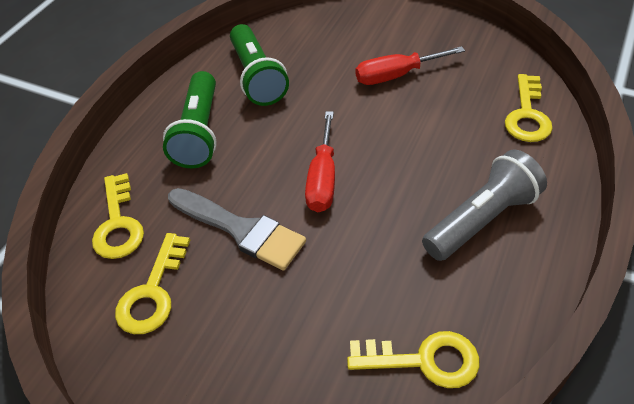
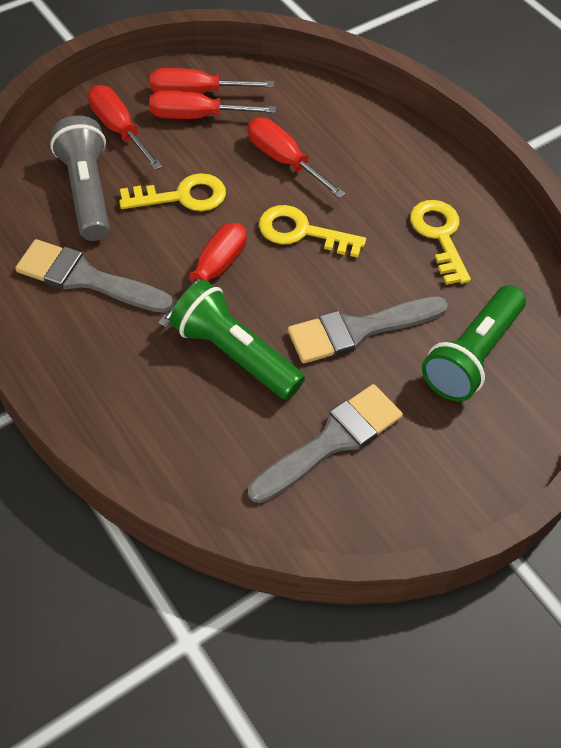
grey brush: [168,188,306,270] = 1 -> [15,239,173,313] [248,384,403,503] [288,296,448,363] = 3
red screwdriver: [305,111,335,212] [356,46,465,85] = 2 -> [88,85,163,170] [149,90,276,119] [150,68,274,94] [158,223,246,327] [248,118,346,199] = 5
yellow key: [92,173,144,259] [115,233,190,334] [347,331,479,388] [505,74,553,142] = 4 -> [119,173,226,211] [259,205,366,258] [410,200,471,285] = 3

